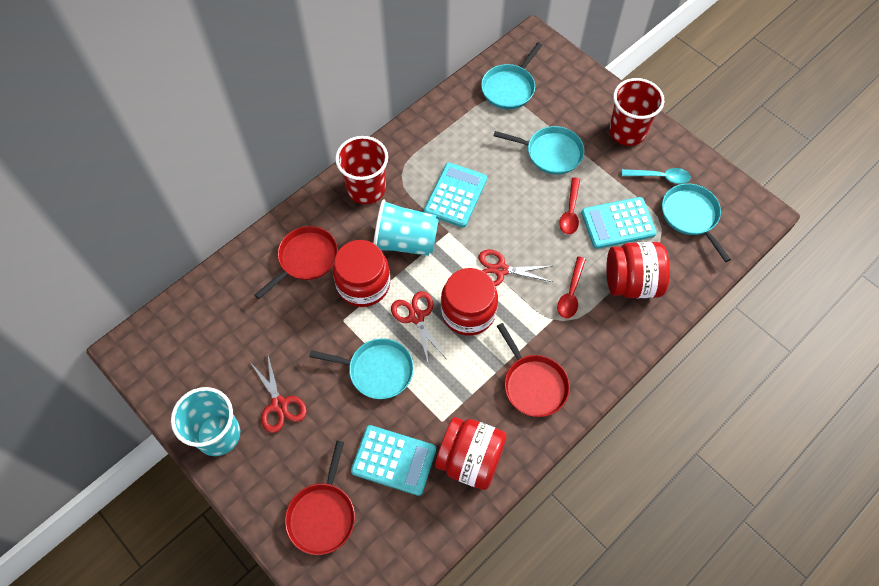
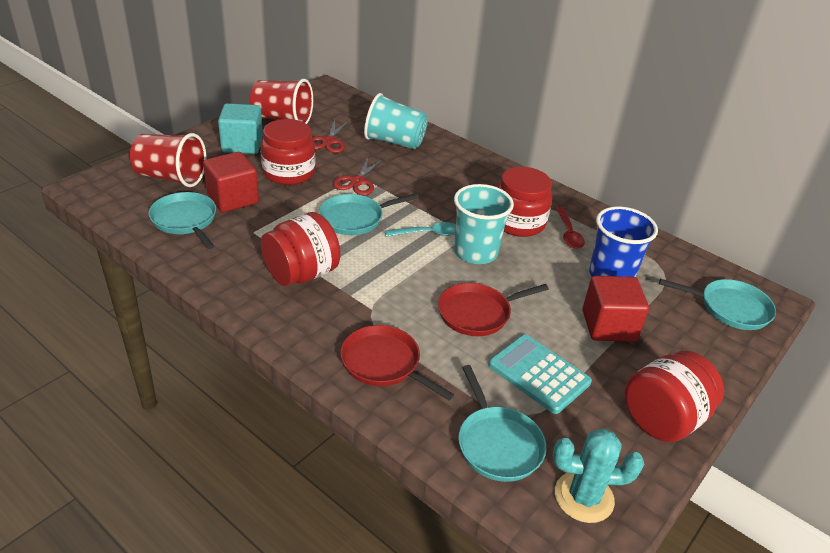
blue cup: none = 0 -> [589,206,658,277] = 1
red cube: none = 0 -> [203,152,259,212] [582,276,649,342] = 2
red pan: [255,226,338,299] [285,441,355,555] [497,323,570,417] = 3 -> [341,325,454,400] [438,283,549,336] = 2
red scissors: [250,355,307,433] [391,291,446,366] [478,249,553,286] = 3 -> [313,119,350,153] [333,155,385,196] = 2
red spoon: [557,257,586,318] [559,177,580,234] = 2 -> [556,206,585,249] = 1
turquoise cactus: none = 0 -> [553,428,644,523] = 1
turquoise calculator: [351,425,436,496] [424,163,487,227] [581,197,657,249] = 3 -> [488,335,592,414] = 1
turquoise cube: none = 0 -> [218,103,263,154] = 1

